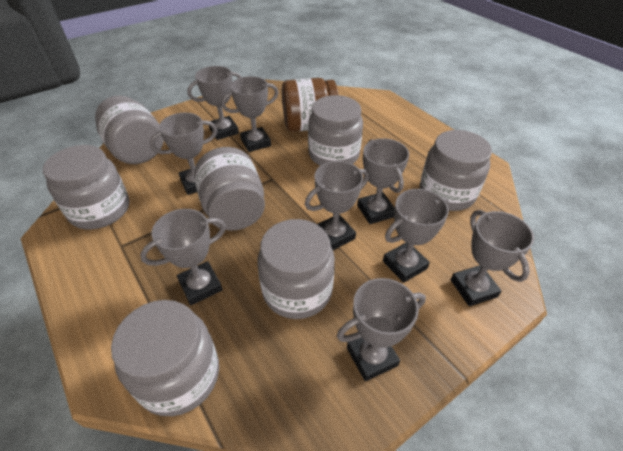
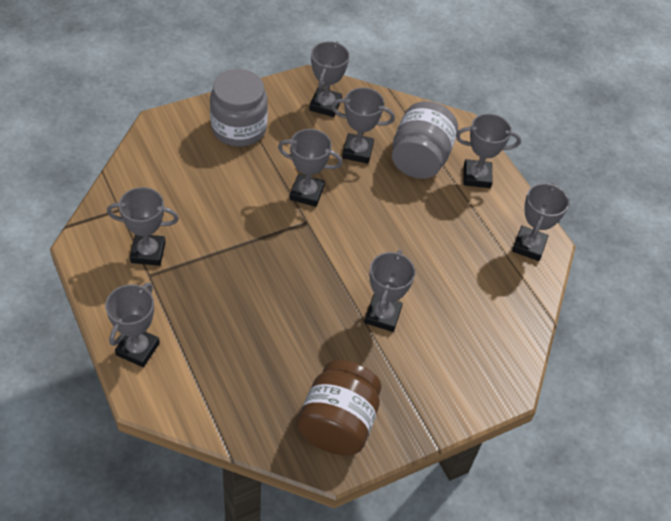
grey jar: [43,145,129,229] [95,96,164,164] [111,300,219,416] [194,147,265,231] [258,219,335,319] [308,95,363,166] [420,130,492,211] = 7 -> [210,69,268,147] [392,101,458,179] = 2
grey trophy: [140,209,226,305] [150,113,217,195] [187,66,242,140] [222,76,279,152] [305,161,369,250] [337,278,426,381] [357,139,409,224] [383,189,449,283] [451,210,534,306] = 9 -> [105,283,160,367] [107,187,179,266] [278,129,342,207] [309,41,349,117] [332,87,395,164] [364,250,415,332] [456,113,521,188] [512,182,569,261] = 8

